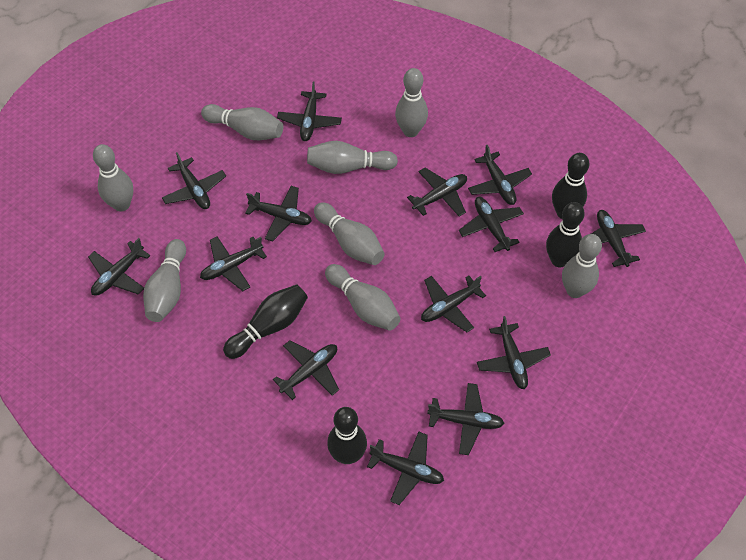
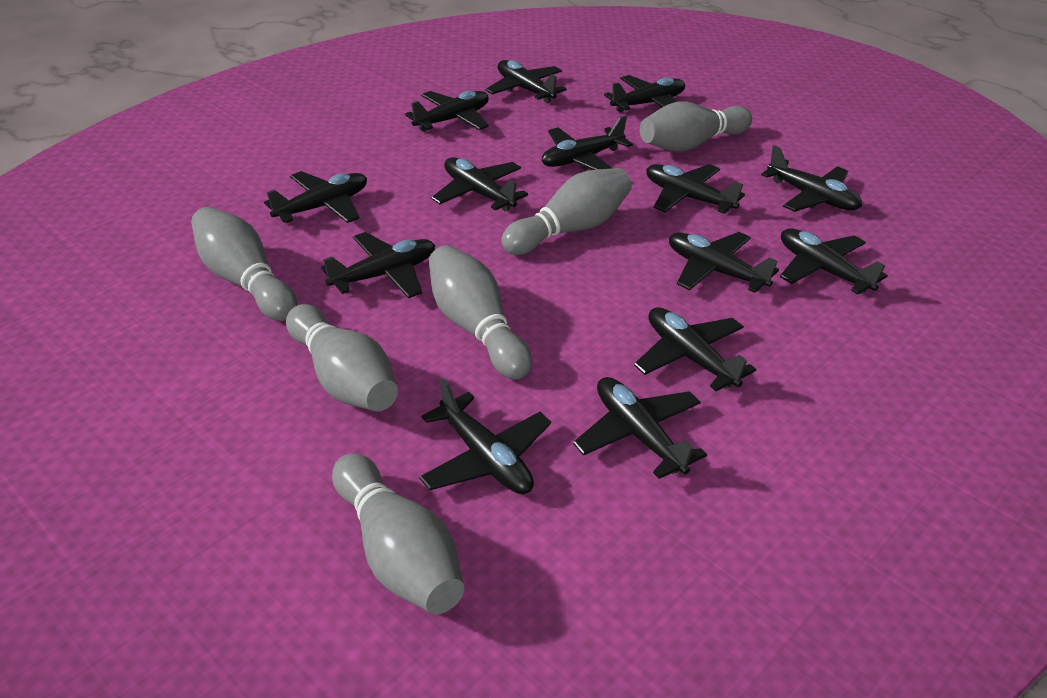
black bowling pin: [223,284,308,359] [327,407,367,464] [546,202,585,267] [552,153,589,219] = 4 -> none = 0
grey bowling pin: [93,144,133,212] [143,239,186,322] [201,104,283,140] [307,141,398,174] [314,202,385,265] [325,264,401,331] [395,68,428,137] [562,234,602,298] = 8 -> [191,207,297,321] [286,304,398,411] [332,453,464,614] [429,245,532,379] [501,168,632,255] [640,102,752,152] = 6

